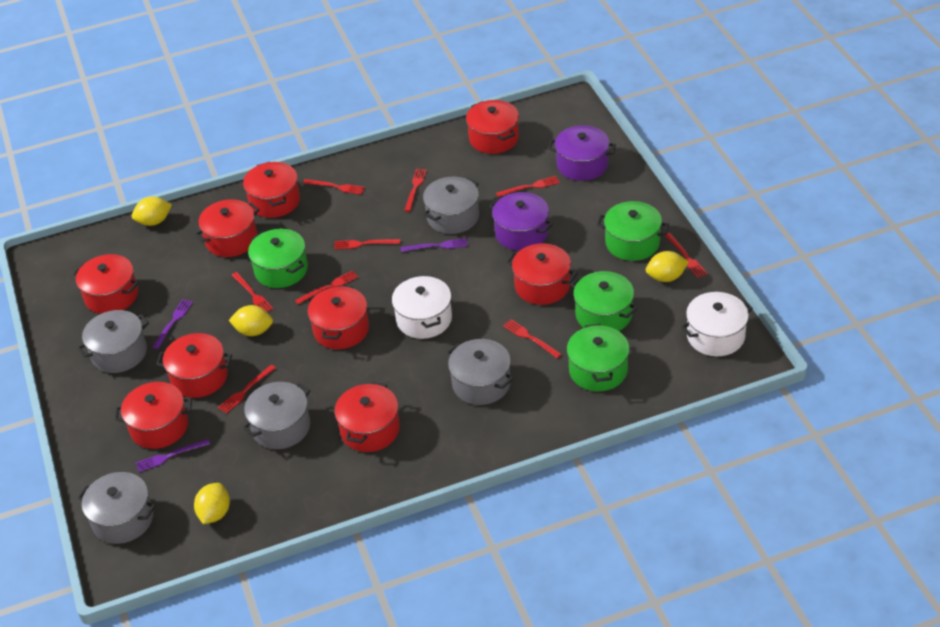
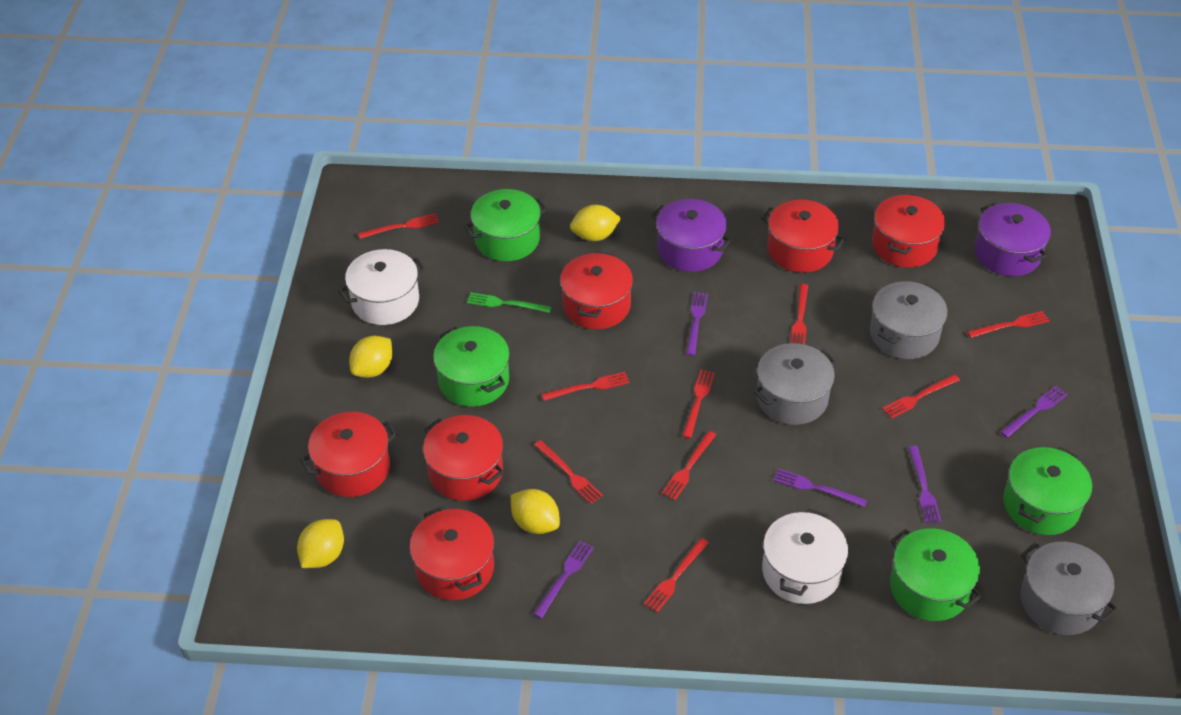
green fork: none = 0 -> [467,292,551,313] = 1
grey pot: [77,310,149,373] [78,472,156,544] [242,382,310,449] [423,177,479,234] [447,339,513,405] = 5 -> [754,343,837,425] [870,281,948,359] [1020,542,1118,635] = 3
purple fork: [136,439,210,472] [153,299,193,349] [401,238,468,252] = 3 -> [534,541,594,619] [686,292,708,356] [773,468,867,507] [908,446,942,523] [1001,386,1068,438] = 5
red pot: [74,254,138,314] [115,382,192,449] [156,333,232,398] [195,199,259,257] [243,162,300,218] [308,285,369,349] [334,382,400,452] [466,100,519,154] [507,243,577,305] = 9 -> [300,412,397,497] [410,506,494,600] [423,415,504,501] [560,252,633,329] [761,200,846,273] [872,194,946,268] = 6

